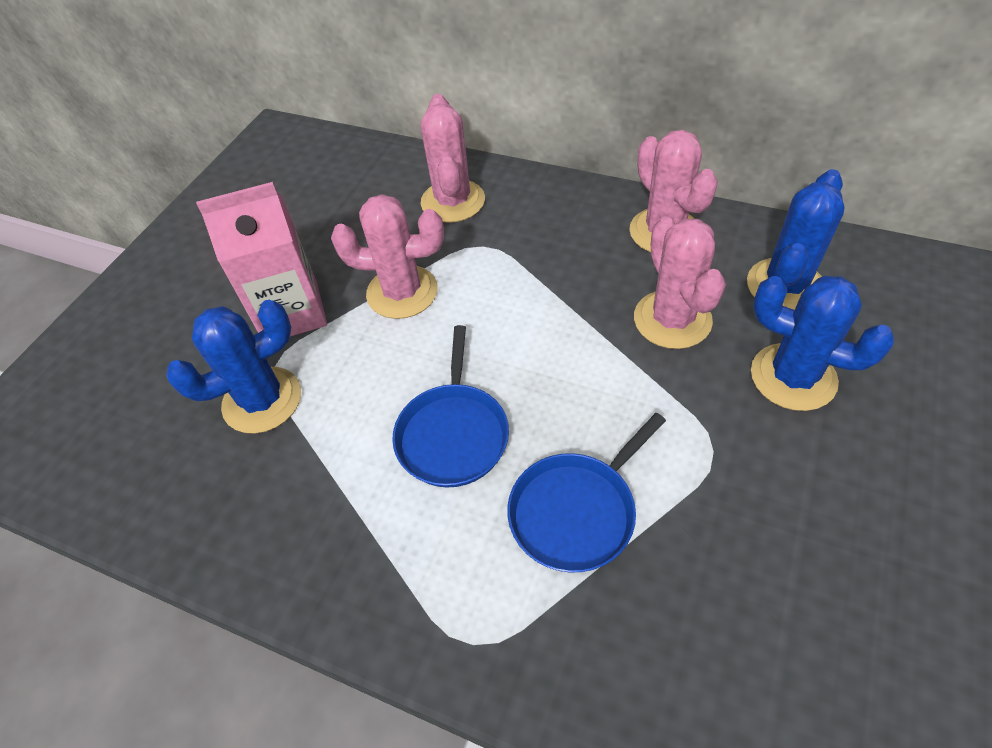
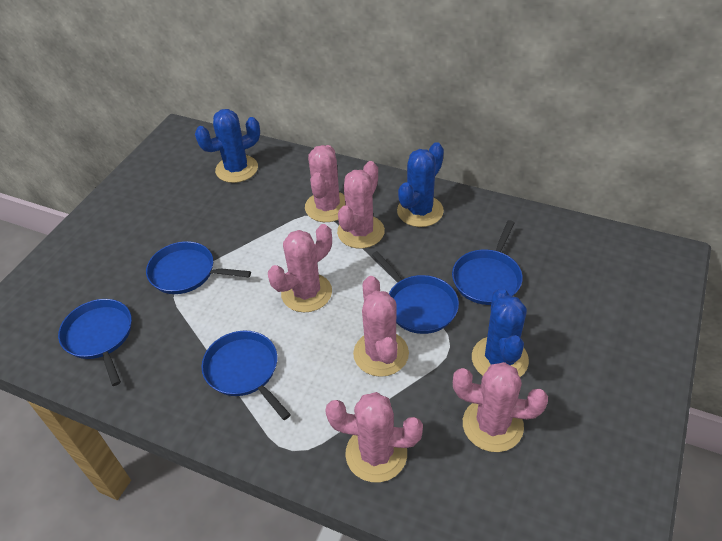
blue pan: [392,325,509,488] [507,413,666,572] = 2 -> [58,299,132,386] [146,241,251,294] [202,331,291,420] [372,251,459,334] [452,220,523,305] = 5
pink cactus: [331,194,444,319] [421,94,485,223] [629,130,718,252] [634,217,726,349] = 4 -> [268,224,332,312] [305,145,345,222] [325,392,423,482] [337,161,385,248] [353,276,409,377] [453,362,548,452] = 6
pink carton: [196,182,327,337] = 1 -> none = 0

